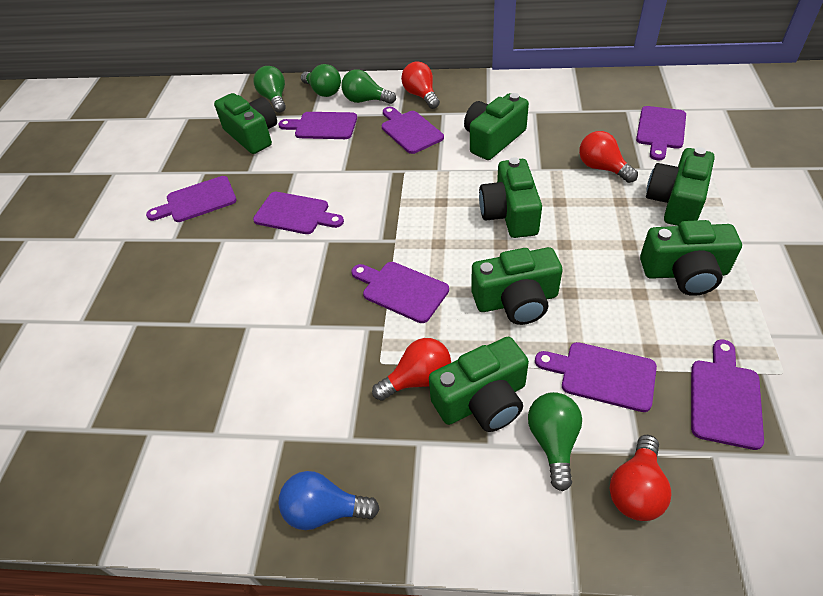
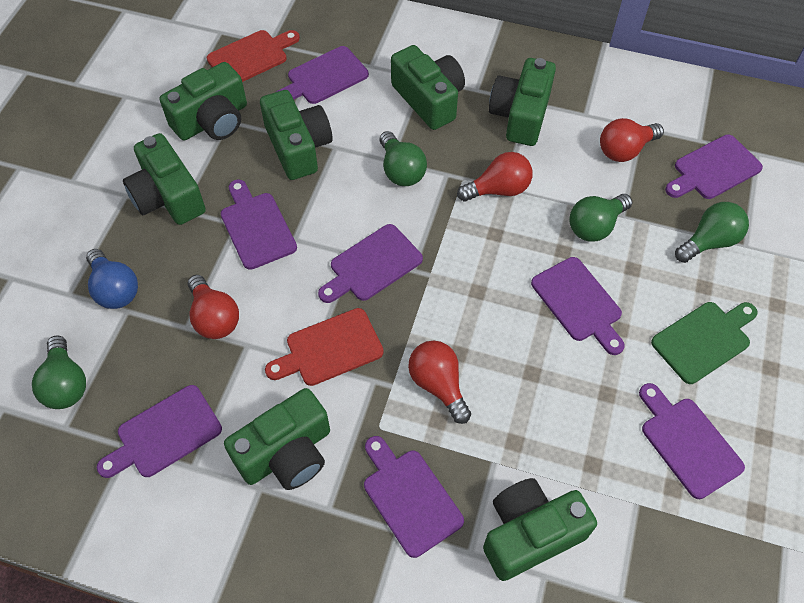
green cutting board: none = 0 -> [651,302,758,384] = 1
red cutting board: none = 0 -> [207,30,300,82] [265,308,384,386] = 2

